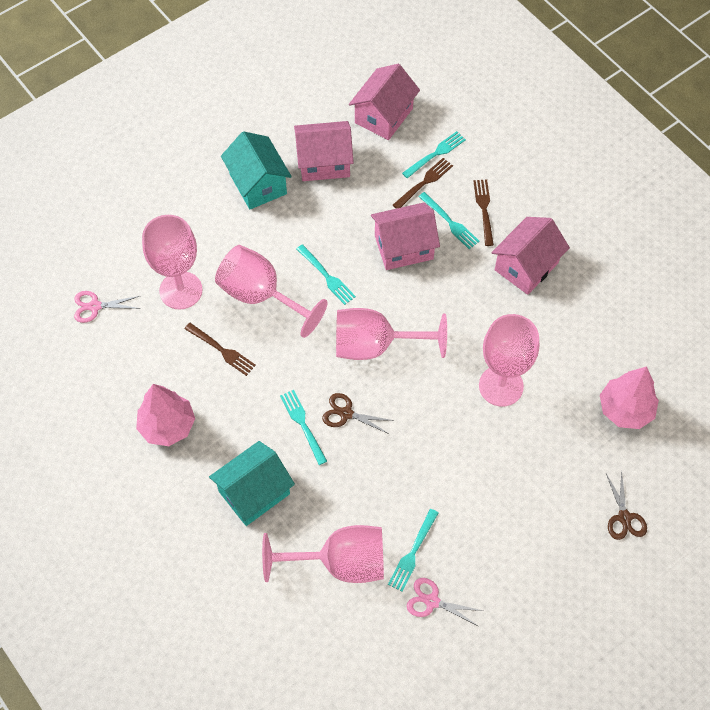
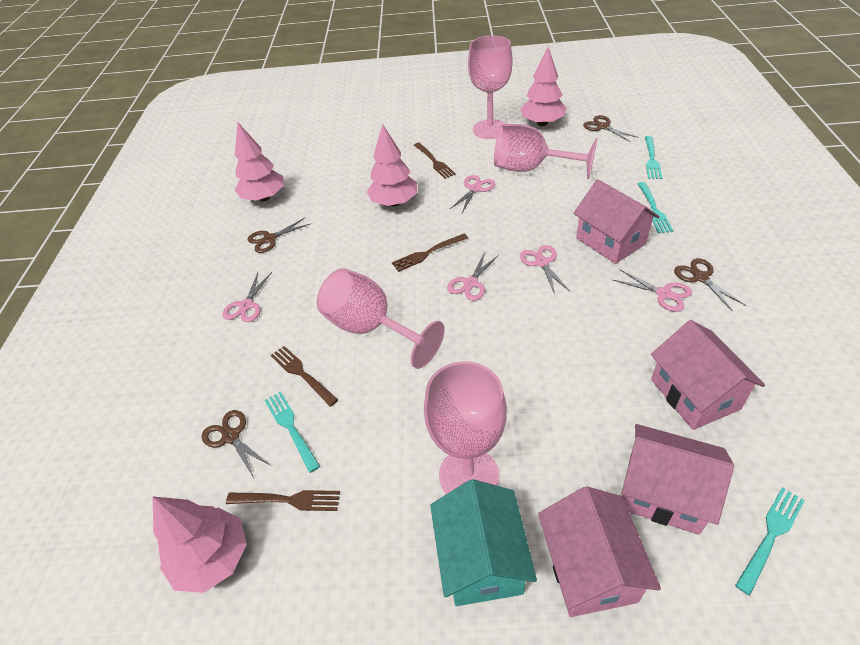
brown fork: [184,323,256,376] [393,158,453,209] [473,180,494,246] = 3 -> [226,490,340,511] [271,346,338,407] [392,234,468,272] [414,143,456,179] = 4
brown scissors: [322,393,394,434] [606,470,647,540] = 2 -> [201,410,271,478] [248,218,310,253] [583,115,637,142] [674,258,746,311] = 4
pink goblet: [142,215,202,309] [215,245,328,338] [262,525,384,583] [336,308,447,360] [479,314,539,406] = 5 -> [317,269,445,369] [424,361,507,494] [468,36,513,139] [494,124,598,179] = 4
pink scissors: [74,291,141,323] [407,578,483,626] = 2 -> [222,272,272,322] [447,252,499,301] [450,175,495,213] [520,245,570,294] [613,269,692,312] = 5
pink tree: [136,384,195,446] [600,366,659,429] = 2 -> [152,496,247,593] [235,123,284,201] [367,124,417,206] [520,47,566,126] = 4
turquoise fork: [280,390,327,465] [296,244,356,305] [388,509,438,592] [402,131,466,178] [418,192,480,249] = 5 -> [265,391,320,473] [637,182,673,233] [645,136,662,179] [735,487,805,596] = 4
turquoise house: [209,441,295,526] [221,131,292,209] = 2 -> [430,479,537,606] = 1

